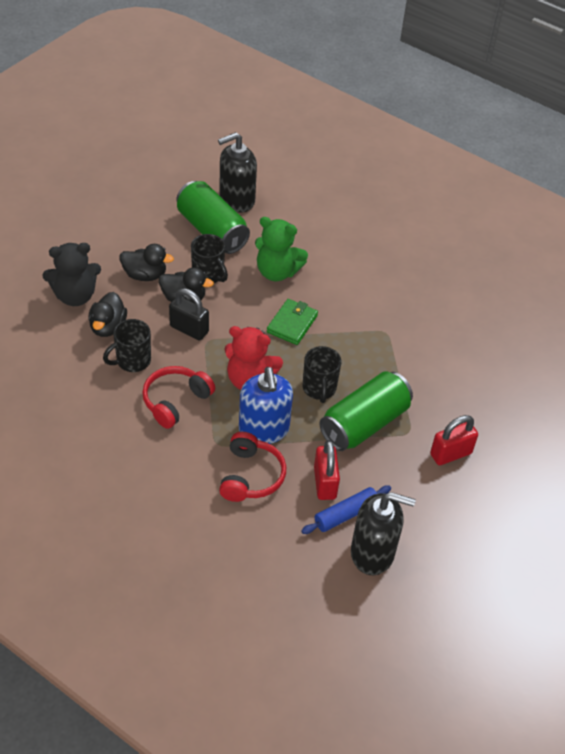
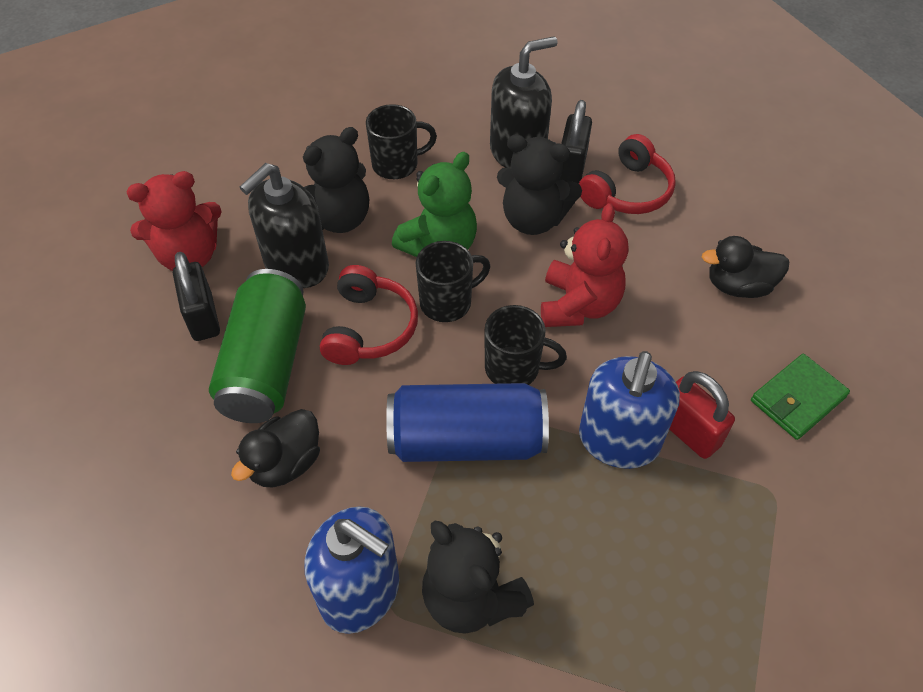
black duck: [88,292,127,337] [120,244,174,281] [159,267,214,303] = 3 -> [231,409,320,487] [702,236,789,298] = 2
black padlock: [169,288,209,341] = 1 -> [173,252,220,341] [559,100,592,184] = 2
black teddy bear: [42,243,101,306] = 1 -> [303,127,369,233] [422,521,534,634] [497,135,582,235] = 3
blue can: none = 0 -> [386,383,549,462] = 1
blue rolling pin: [301,485,391,534] = 1 -> none = 0
blue soap dispenser: [239,367,293,444] = 1 -> [304,506,399,634] [579,351,680,469] = 2
green can: [177,181,250,254] [319,371,413,451] = 2 -> [209,269,306,423] = 1
red padlock: [314,440,340,500] [430,415,478,465] = 2 -> [669,371,735,459] = 1
red teddy bear: [224,326,283,390] = 1 -> [127,171,222,271] [541,203,628,327] = 2

